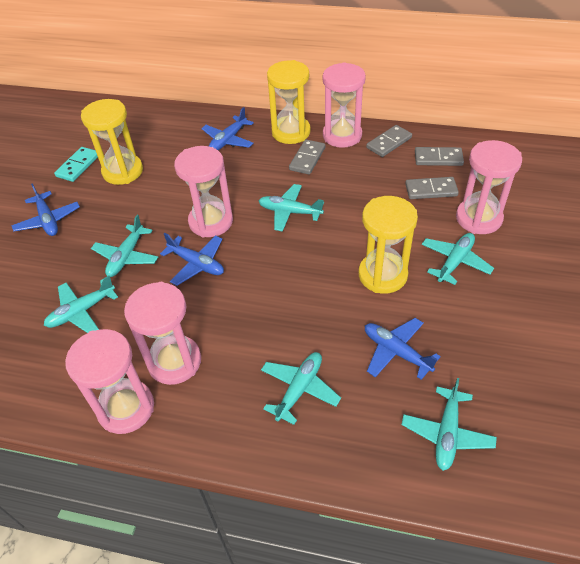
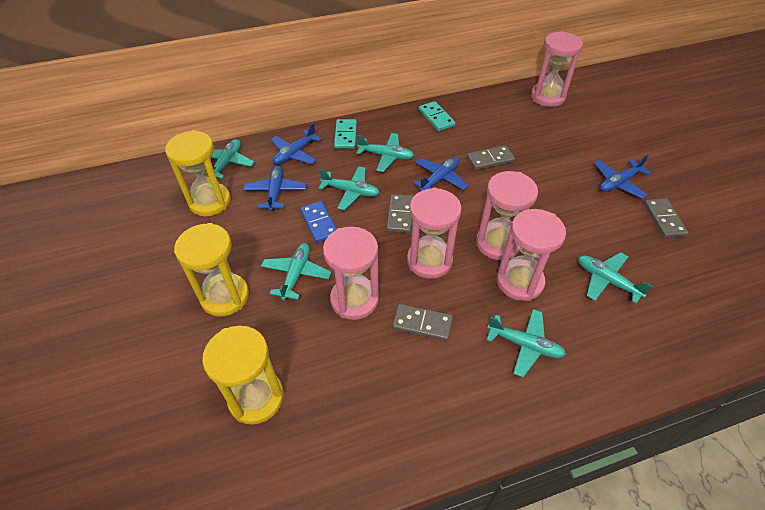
blue domino: none = 0 -> [300,201,337,243] = 1
turquoise domino: [54,147,98,182] = 1 -> [334,119,357,149] [419,101,455,131] = 2

